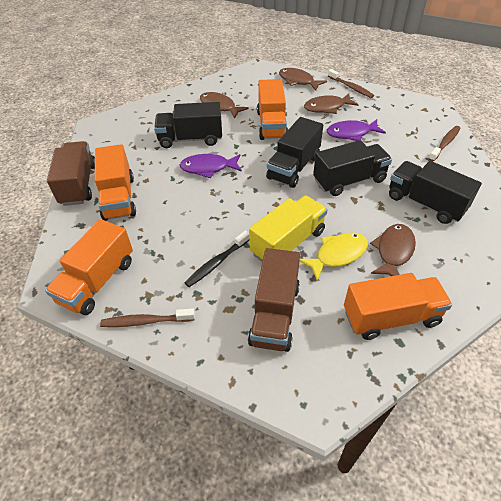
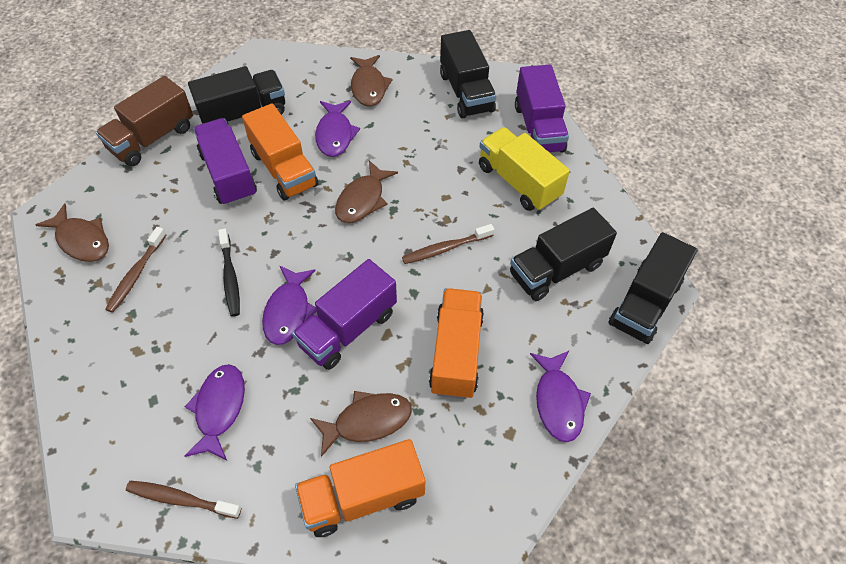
brown truck: [47,141,95,206] [248,248,300,352] = 2 -> [96,76,193,166] = 1
orange truck: [45,219,133,315] [94,144,136,221] [257,79,288,140] [344,273,452,340] = 4 -> [242,103,318,200] [295,439,425,537] [429,288,484,399] = 3
purple fish: [180,154,242,178] [327,119,386,141] = 2 -> [185,364,245,460] [262,266,316,345] [315,101,360,157] [530,351,591,442] = 4
purple truck: none = 0 -> [193,118,257,206] [292,259,397,370] [515,65,569,153] = 3
yellow fish: [300,233,368,281] = 1 -> none = 0

